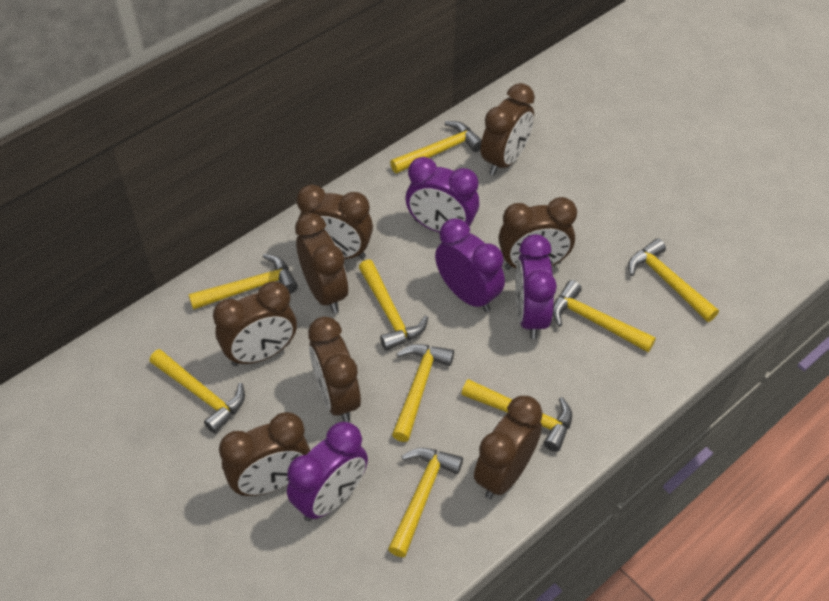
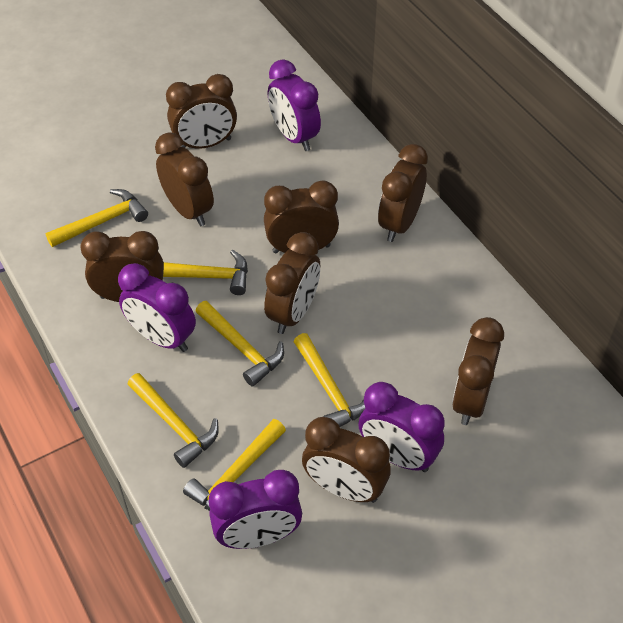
yellow hammer: [150,349,245,434] [188,254,298,310] [358,260,428,351] [388,448,463,557] [390,121,482,174] [392,344,454,442] [461,379,572,452] [553,280,656,352] [628,238,719,322] = 9 -> [46,189,148,247] [127,373,219,468] [163,250,248,295] [183,419,286,511] [195,301,284,387] [294,333,365,427] = 6

